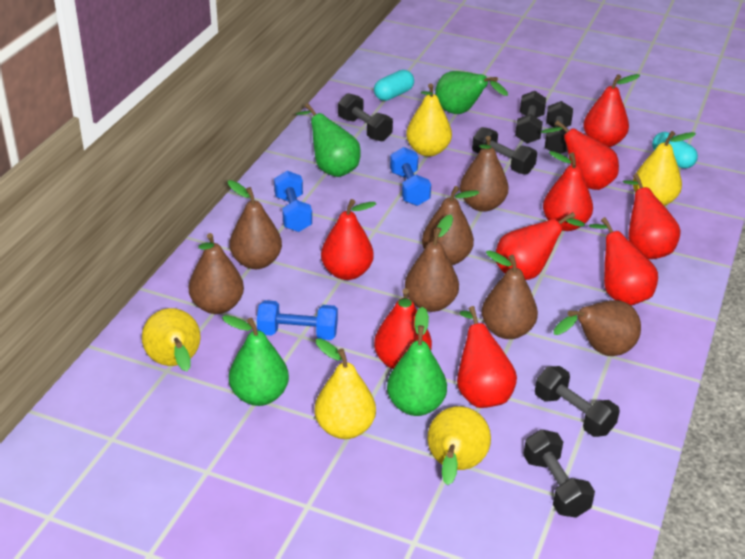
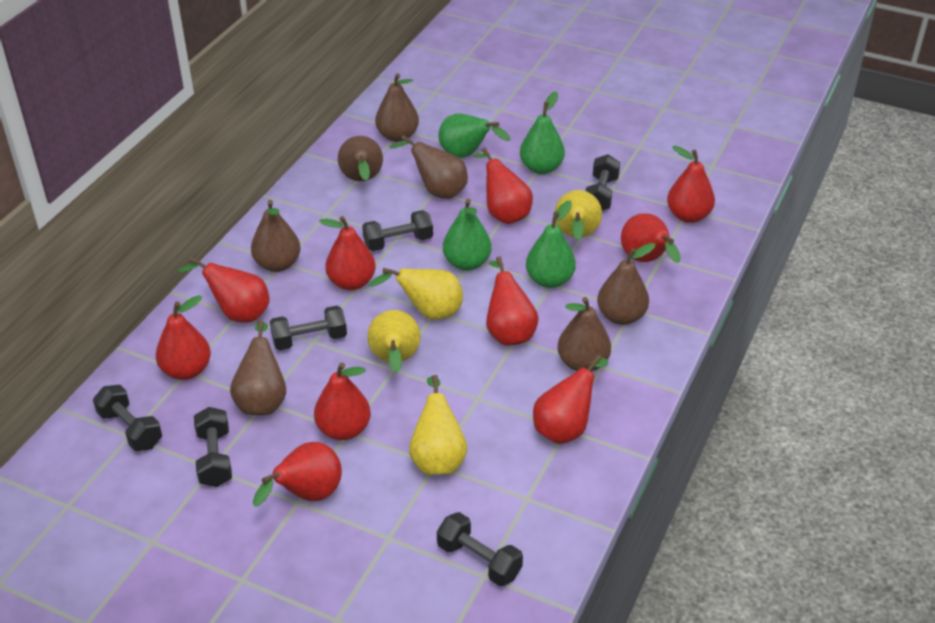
blue dumbbell: [257,300,338,340] [274,171,312,232] [390,147,431,206] = 3 -> none = 0
red pear: [321,199,376,280] [374,288,432,369] [457,306,517,408] [496,212,585,280] [541,120,619,190] [543,151,593,231] [583,74,640,147] [589,217,658,306] [622,174,681,259] = 9 -> [156,295,211,380] [178,257,270,322] [253,442,342,507] [314,362,371,440] [319,216,376,290] [473,147,533,224] [486,256,539,346] [533,355,609,444] [621,213,681,263] [667,146,715,223] = 10
turquoise capsule: [374,70,414,101] [652,132,698,168] = 2 -> none = 0
yellow pear: [142,308,201,371] [315,339,376,439] [406,84,452,157] [427,406,491,485] [633,131,696,206] = 5 -> [367,310,421,373] [368,268,463,320] [409,375,467,475] [554,190,602,240] = 4

